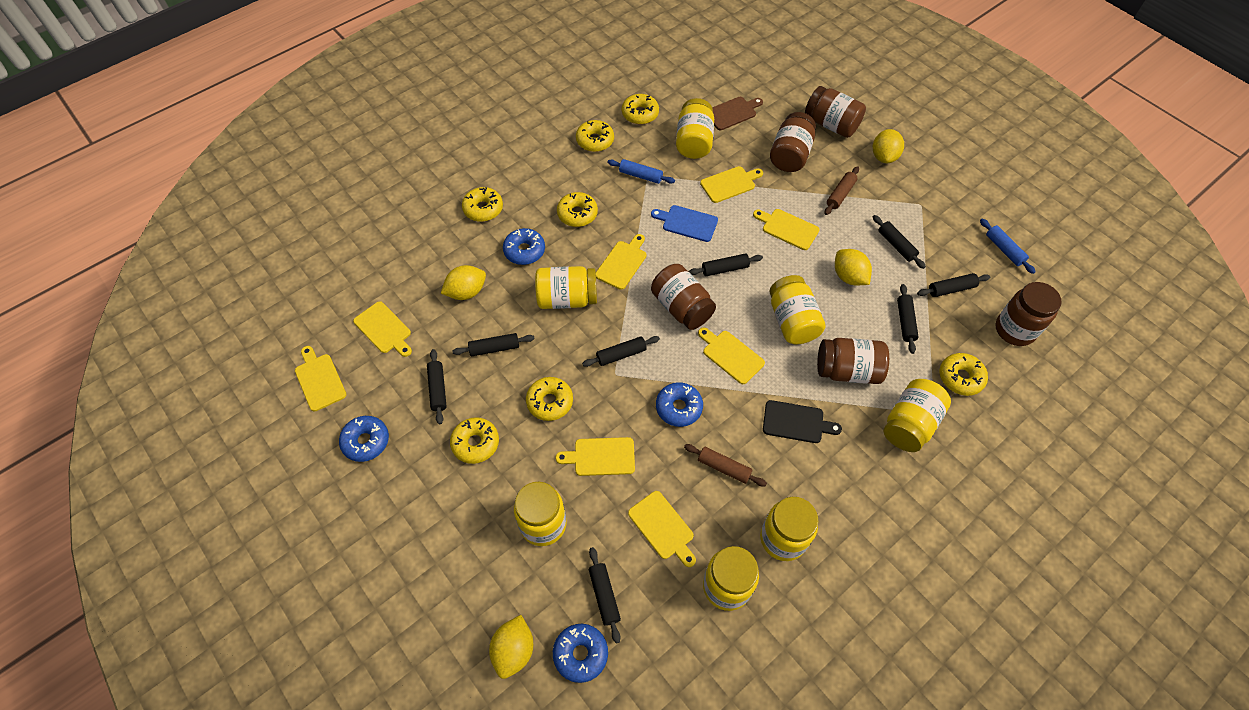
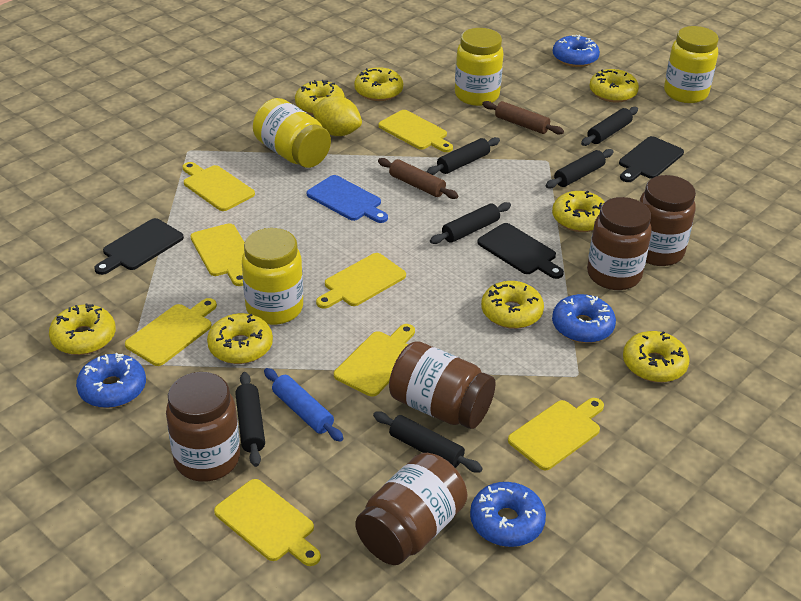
black cutting board: [763,400,842,443] = 1 -> [94,218,184,275] [477,223,564,279] [619,136,684,182] = 3
black rolling pin: [427,349,447,424] [452,333,534,356] [582,336,660,367] [589,547,621,643] [688,254,763,276] [873,215,926,269] [897,284,919,354] [917,273,990,297] = 8 -> [235,372,265,467] [373,412,483,473] [427,137,500,175] [430,202,511,244] [545,149,614,189] [581,107,638,146] = 6
blue rolling pin: [607,159,675,184] [980,219,1036,274] = 2 -> [264,368,344,442] = 1
brown cutting board: [712,97,763,130] = 1 -> none = 0
yellow donut: [450,417,499,464] [462,187,503,222] [526,377,573,421] [557,192,598,227] [576,120,614,152] [622,94,659,124] [939,353,988,396] = 7 -> [49,303,116,355] [207,313,273,364] [295,80,345,115] [354,67,403,101] [481,281,544,329] [552,191,605,232] [590,69,639,103] [623,331,690,382] = 8
yellow jar: [514,482,566,546] [535,266,597,309] [676,98,714,159] [703,546,759,611] [760,497,818,561] [769,275,825,344] [884,379,951,452] = 7 -> [242,228,303,325] [253,98,331,168] [455,28,504,106] [664,26,719,103] = 4
yellow lemon: [441,265,486,300] [489,615,533,679] [835,249,872,285] [873,129,904,163] = 4 -> [312,96,362,136] = 1

